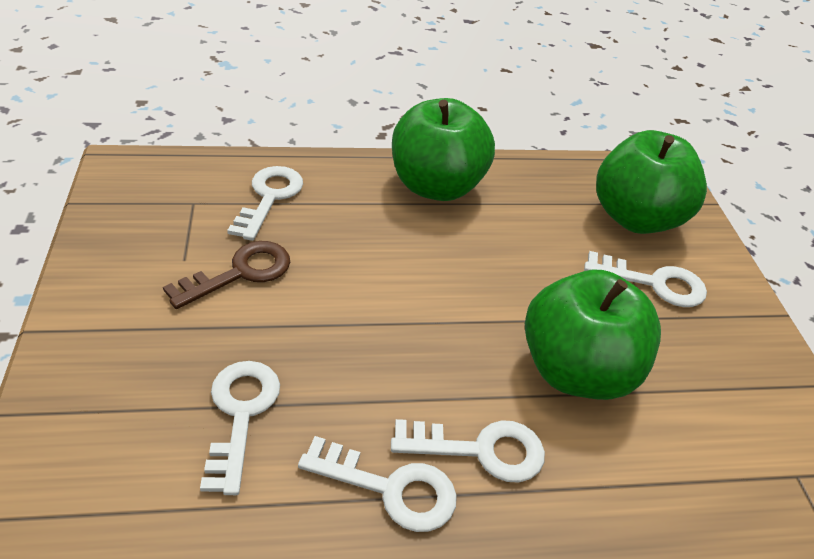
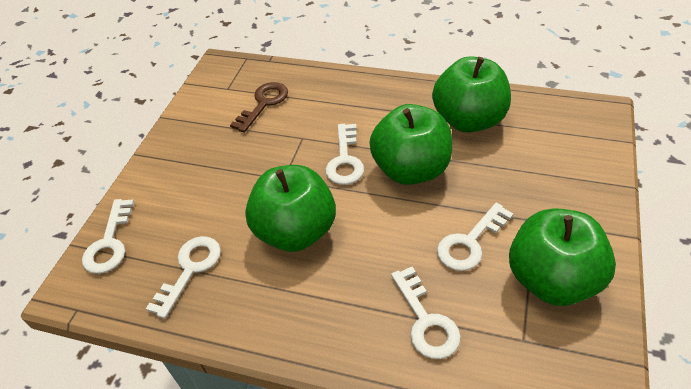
green apple: [392,98,495,201] [525,269,661,400] [596,130,707,234] = 3 -> [245,165,336,252] [369,104,452,185] [432,56,511,133] [509,208,616,306] = 4

